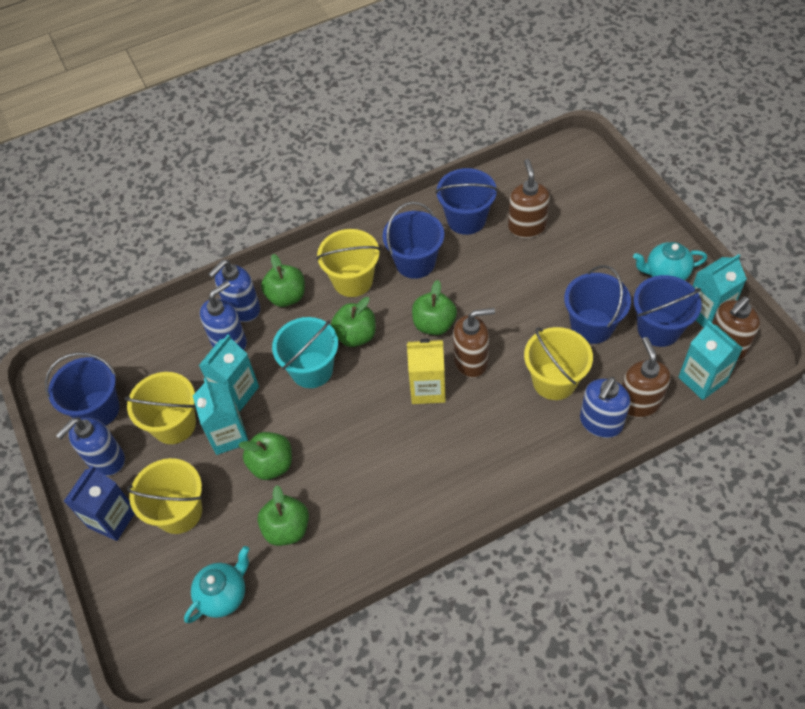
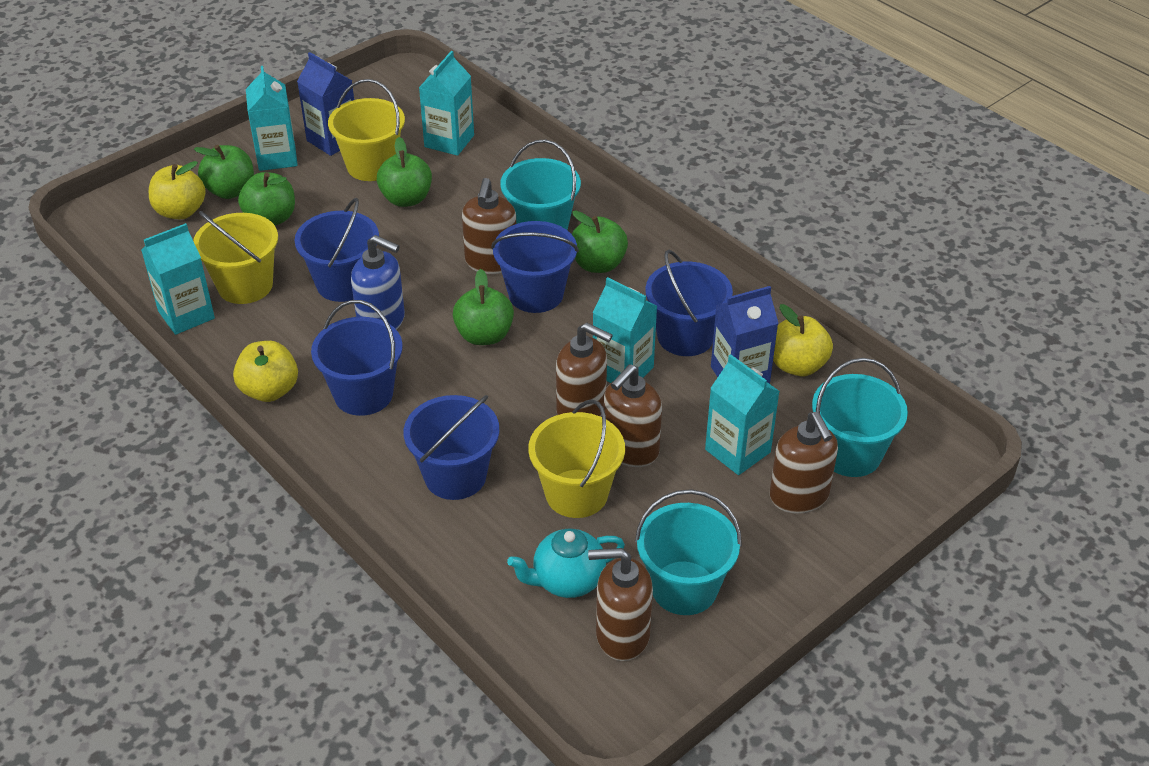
blue carton: [64,466,135,541] = 1 -> [297,52,354,156] [711,286,778,384] = 2
blue soap dispenser: [56,417,125,476] [200,281,247,350] [208,260,260,322] [580,377,630,438] = 4 -> [351,235,405,330] = 1
brown soap dispenser: [453,308,495,378] [508,159,550,238] [622,337,671,418] [712,297,760,361] = 4 -> [462,178,516,274] [556,323,613,417] [588,548,653,661] [604,364,662,467] [770,412,838,514] = 5
turquoise bucket: [272,317,338,388] = 1 -> [500,140,581,230] [635,489,742,615] [812,358,908,477] = 3
turquoise carton: [193,378,248,455] [199,334,259,411] [678,321,743,400] [693,254,747,328] = 4 -> [141,223,215,335] [246,66,298,171] [419,51,474,156] [593,277,657,383] [705,354,780,475] = 5
turquoise teapot: [184,546,249,623] [633,242,707,280] = 2 -> [507,528,625,598] = 1
yellow apple: none = 0 -> [149,161,206,219] [233,341,298,402] [773,304,833,376] = 3
yellow bucket: [124,372,196,444] [127,458,202,534] [316,229,380,297] [524,327,593,400] = 4 -> [193,211,278,304] [328,79,405,181] [528,399,625,518] = 3
yellow carton: [407,339,446,404] = 1 -> none = 0

